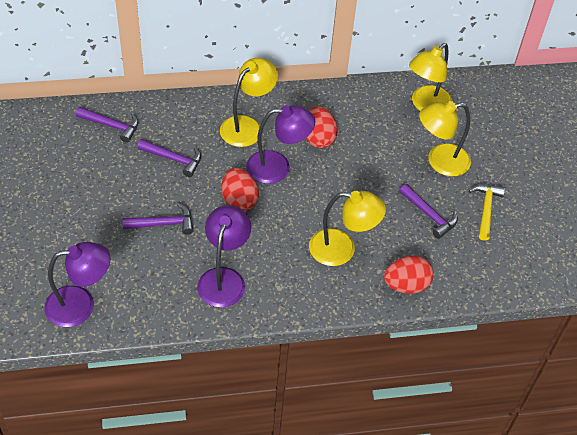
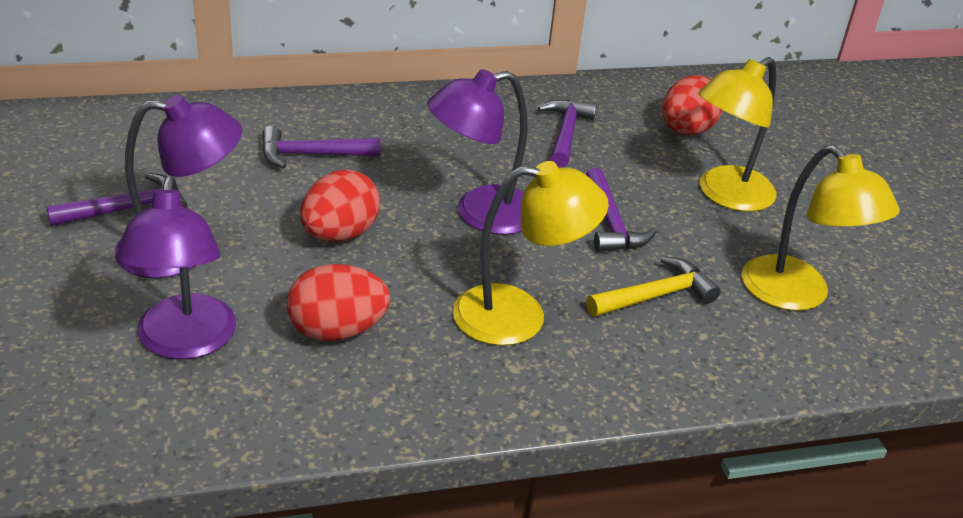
yellow lamp: [220,58,278,147] [309,191,386,266] [409,43,452,111] [419,101,471,176] = 4 -> [452,161,609,346] [698,57,777,212] [742,145,900,311] = 3

